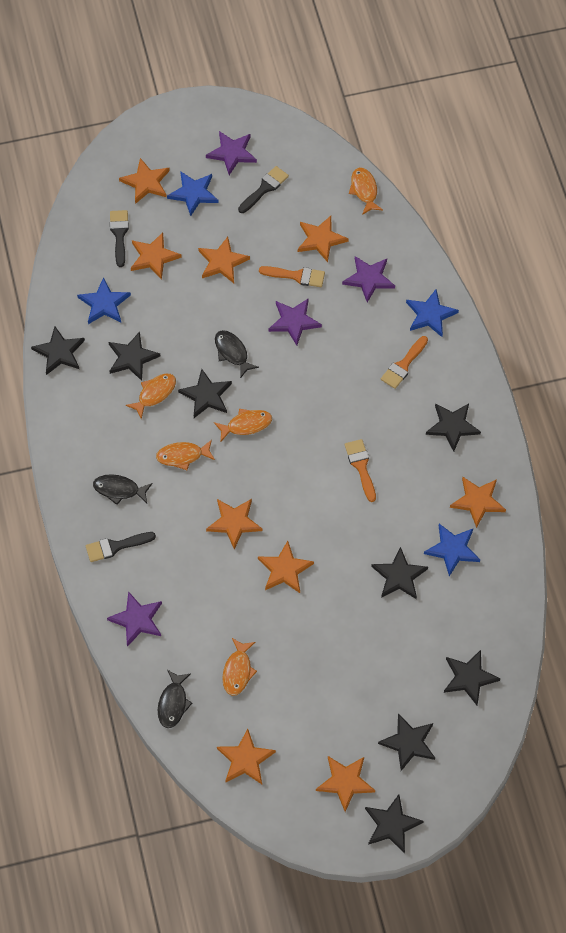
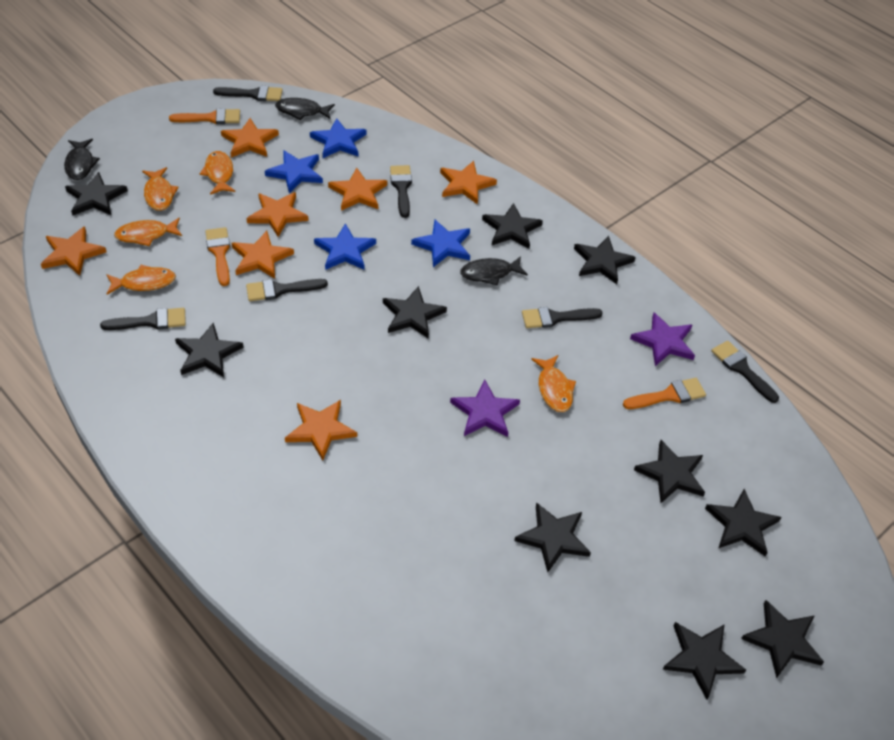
black brush: [86,532,156,562] [110,210,129,267] [238,166,289,213] = 3 -> [100,308,186,330] [213,86,283,101] [246,279,328,301] [390,165,412,218] [522,307,602,328] [711,341,779,403] = 6
black star: [31,327,85,375] [109,331,160,381] [178,369,232,418] [365,794,424,853] [371,547,428,599] [378,714,435,771] [426,403,481,452] [444,650,500,705] = 8 -> [65,172,128,215] [175,323,244,377] [383,286,447,338] [482,203,543,249] [514,502,591,572] [574,236,635,284] [634,440,705,503] [663,622,746,700] [705,489,781,557] [741,600,824,678] = 10
orange star: [119,158,170,204] [131,233,182,280] [198,237,250,283] [206,499,262,549] [217,729,276,784] [258,541,314,593] [298,216,349,262] [316,756,375,812] [450,477,506,528] = 9 -> [41,226,107,276] [221,118,279,158] [232,231,294,279] [246,192,309,237] [285,400,357,461] [328,168,387,211] [440,161,497,205] = 7
purple star: [107,591,162,647] [206,131,257,175] [268,299,322,346] [342,256,395,302] = 4 -> [450,380,520,437] [630,313,695,366] = 2

